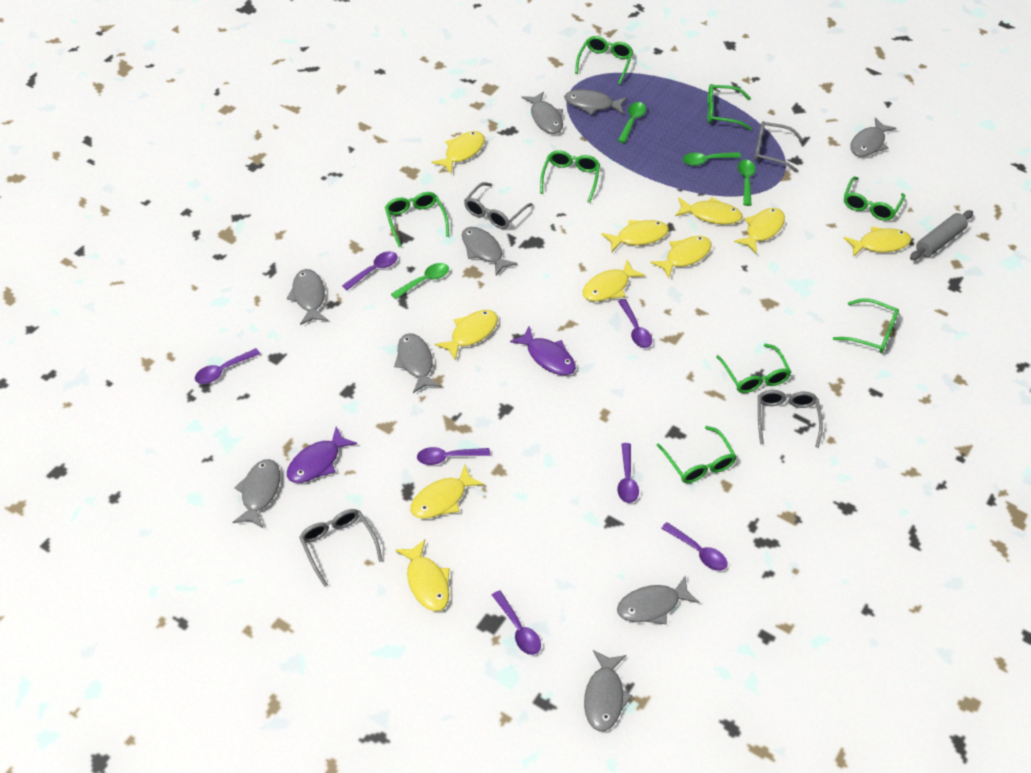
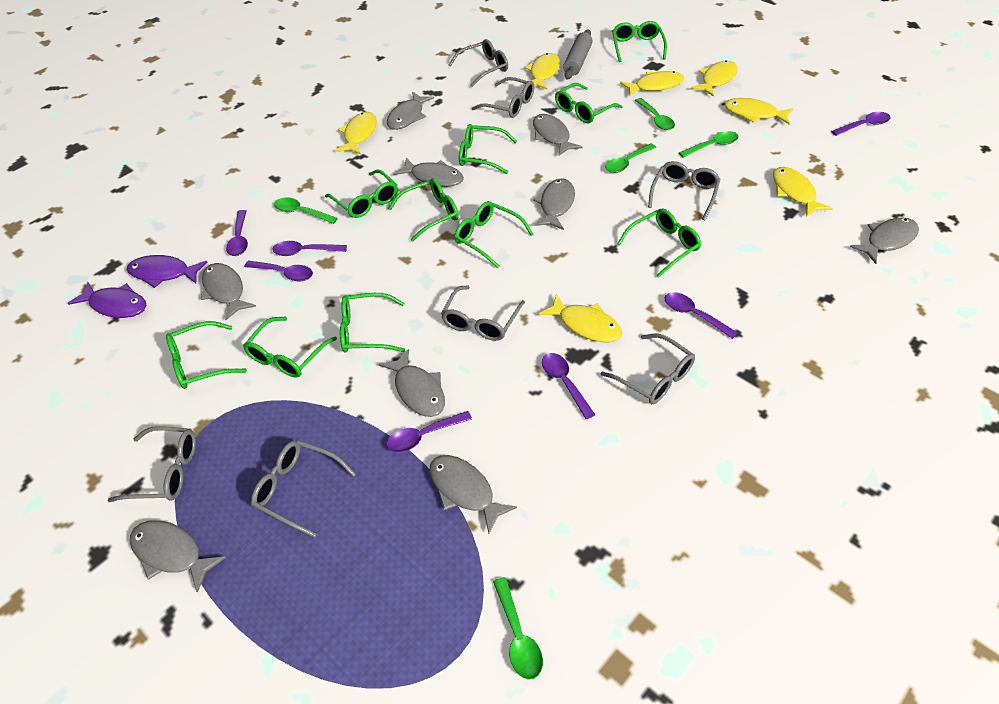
green glasses: [385,192,449,247] [540,150,600,203] [575,36,633,85] [656,426,737,483] [707,84,752,130] [716,344,791,393] [833,298,899,353] [844,176,905,221] = 8 -> [166,321,247,389] [243,317,337,378] [325,169,398,218] [340,293,405,353] [388,178,458,242] [454,201,533,268] [459,124,517,174] [555,83,623,123] [612,21,667,62] [617,208,701,278] = 10
green spoon: [391,263,449,299] [618,102,646,143] [683,152,741,166] [738,160,756,206] = 4 -> [274,197,338,224] [493,577,543,680] [605,143,656,173] [635,98,675,130] [679,131,738,158] = 5
grey glasses: [299,509,383,587] [464,182,533,229] [754,121,803,173] [758,390,823,448] = 4 -> [107,426,196,502] [251,440,356,537] [441,285,525,341] [449,39,508,87] [472,77,534,118] [601,333,695,404] [648,161,721,221] = 7
yellow fish: [395,539,450,611] [410,465,484,519] [431,131,485,174] [435,310,498,361] [582,260,645,302] [601,220,669,252] [650,236,712,278] [675,197,743,224] [734,208,785,254] [843,226,911,257] = 10 -> [335,112,377,154] [523,53,560,89] [539,294,622,342] [620,71,684,96] [691,60,738,97] [724,98,793,124] [773,167,833,217] = 7

